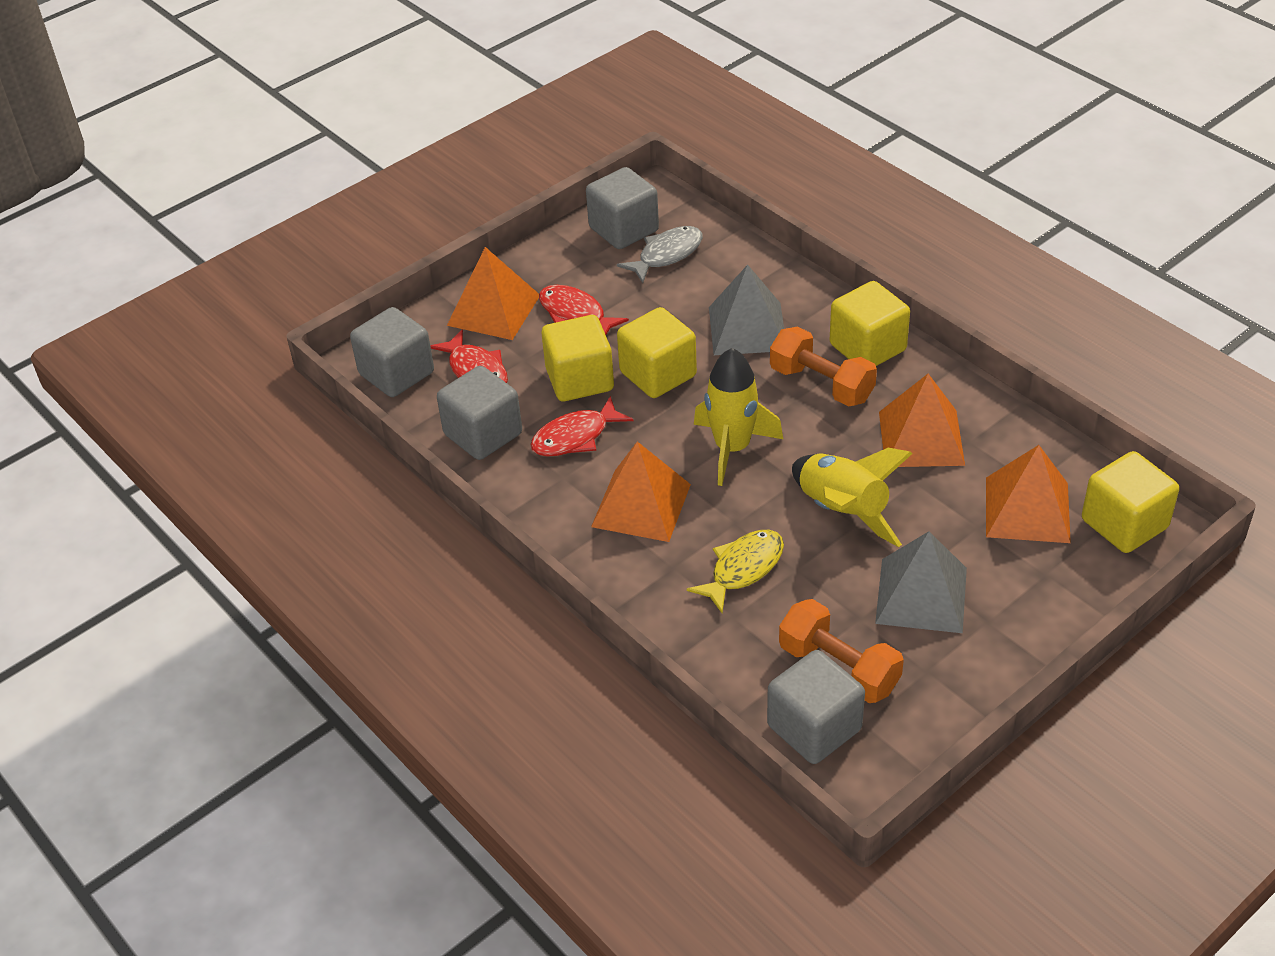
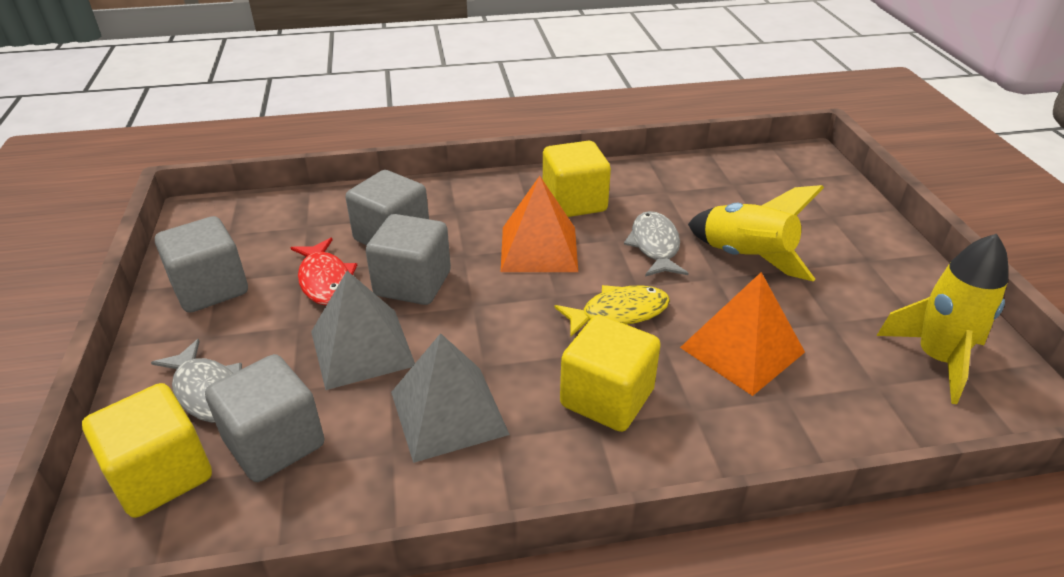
grey fish: [617,226,703,283] = 1 -> [151,339,242,423] [624,211,689,276] = 2
orange dumbbell: [770,327,877,407] [779,599,904,703] = 2 -> none = 0
orange pyramid: [447,247,539,340] [591,441,691,542] [879,374,965,467] [986,445,1071,543] = 4 -> [501,176,578,272] [680,272,805,396] = 2
red fish: [430,329,508,383] [530,396,634,457] [539,285,629,335] = 3 -> [290,238,357,305] = 1
yellow cube: [542,315,614,401] [617,307,697,398] [830,281,910,366] [1082,451,1179,553] = 4 -> [82,383,212,518] [543,141,611,217] [560,315,661,432] = 3

